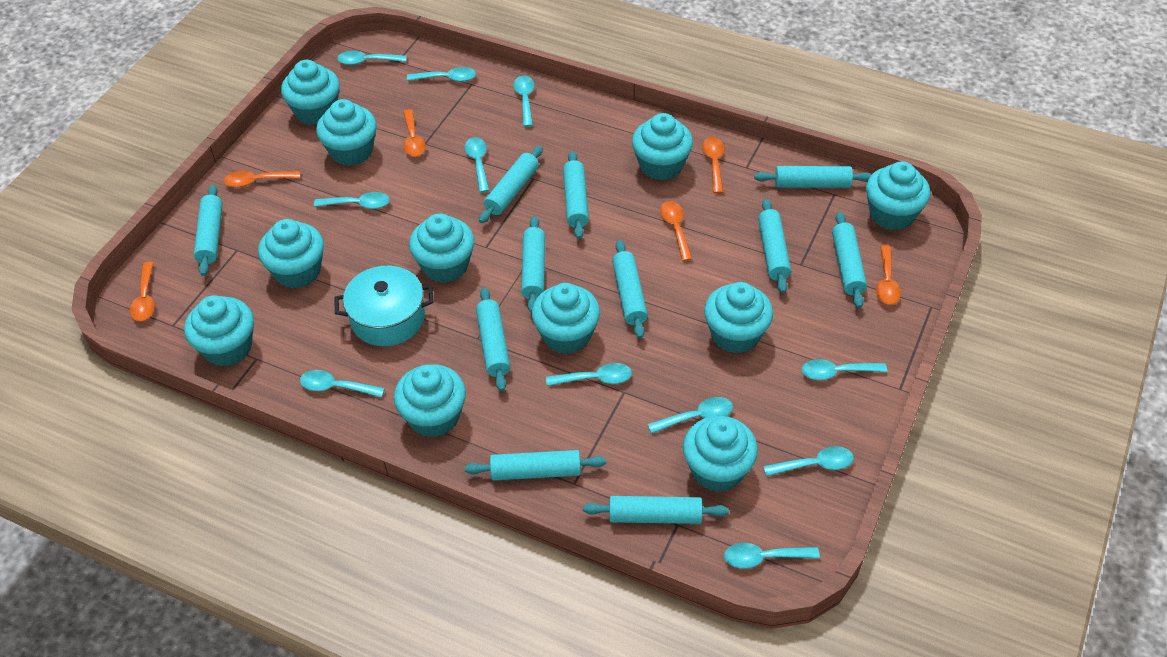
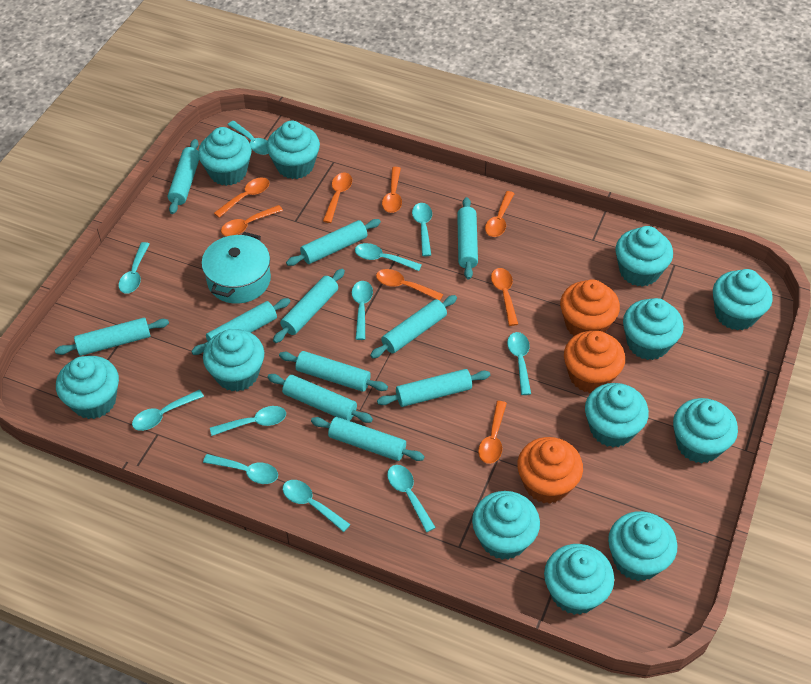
orange cupcake: none = 0 -> [517,437,583,504] [560,279,620,337] [564,331,625,393] = 3
orange spoon: [130,262,155,321] [224,171,300,187] [403,109,426,157] [660,201,692,261] [702,137,725,194] [876,245,901,305] = 6 -> [214,177,269,218] [221,205,283,236] [323,173,352,223] [376,269,443,301] [382,167,402,213] [478,401,507,464] [485,191,515,237] [491,268,518,326] = 8
turquoise cupcake: [184,295,254,366] [258,219,324,289] [281,60,340,125] [316,99,377,166] [394,364,466,438] [409,213,474,283] [532,283,600,354] [632,113,693,181] [683,416,758,492] [704,282,773,354] [866,161,930,230] = 11 -> [56,356,119,419] [198,127,252,186] [203,329,264,392] [267,121,320,179] [472,491,540,560] [544,544,614,615] [585,383,649,447] [608,511,677,581] [616,226,673,287] [623,298,684,360] [673,398,738,463] [713,269,773,331] = 12

